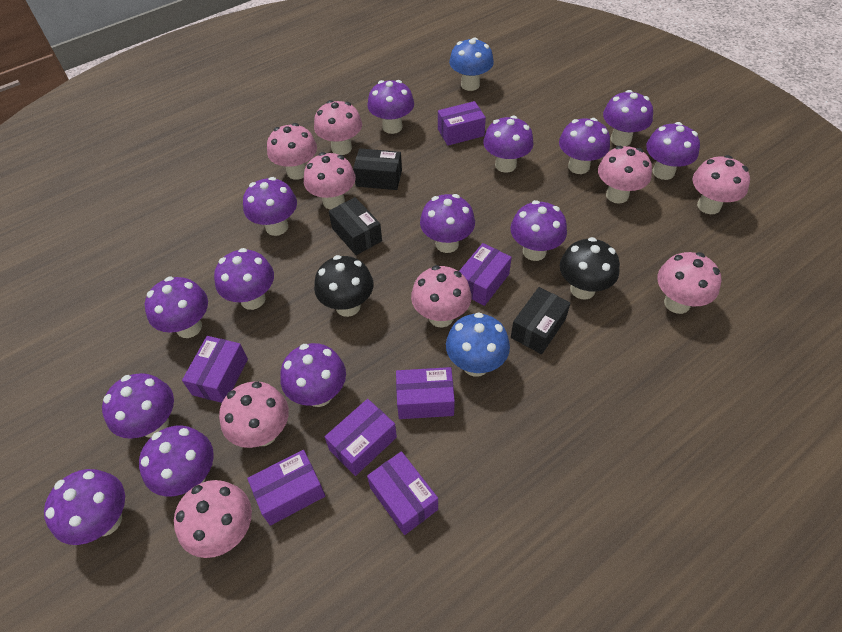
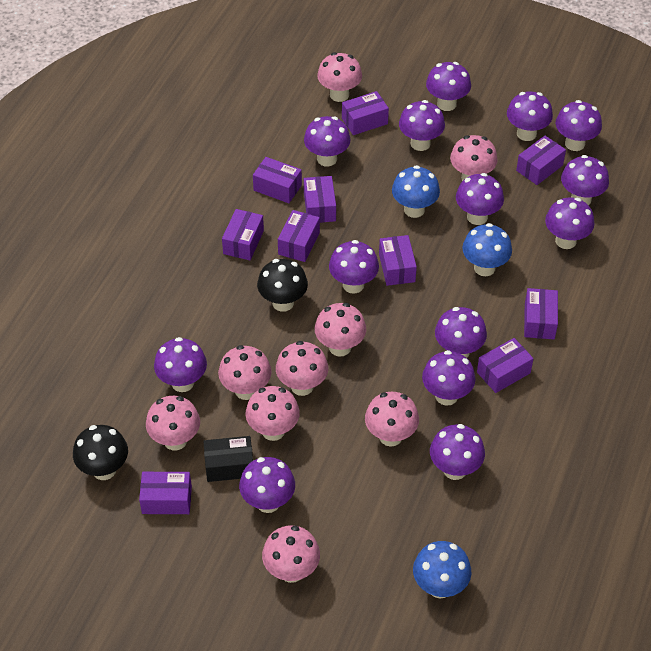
black box: [329,197,382,255] [353,148,402,190] [511,287,570,354] = 3 -> [203,436,253,482] = 1
blue mushroom: [446,312,510,377] [449,37,494,91] = 2 -> [392,165,440,218] [413,541,471,598] [462,223,512,276] = 3
purple box: [182,336,248,403] [247,450,325,526] [325,399,397,476] [367,451,438,535] [396,367,455,419] [438,101,486,146] [459,243,512,306] = 7 -> [139,472,192,514] [222,209,264,260] [253,157,302,203] [278,210,320,262] [304,176,336,223] [342,91,389,135] [379,235,417,286] [477,338,534,393] [516,136,566,185] [524,288,558,339] = 10

